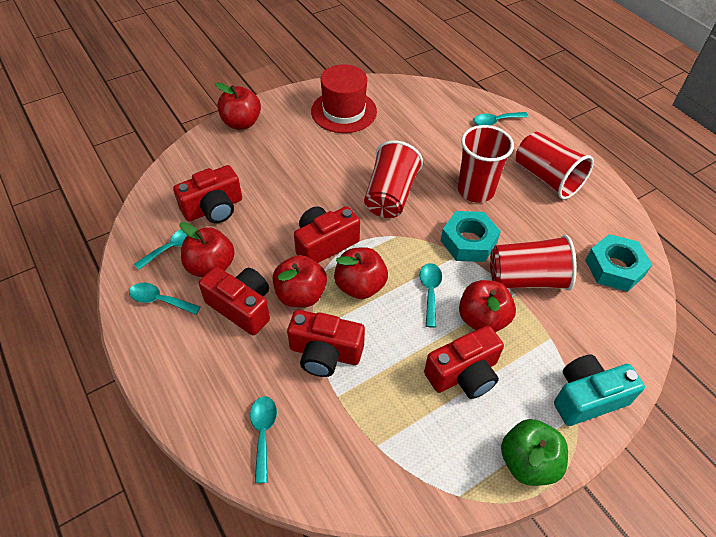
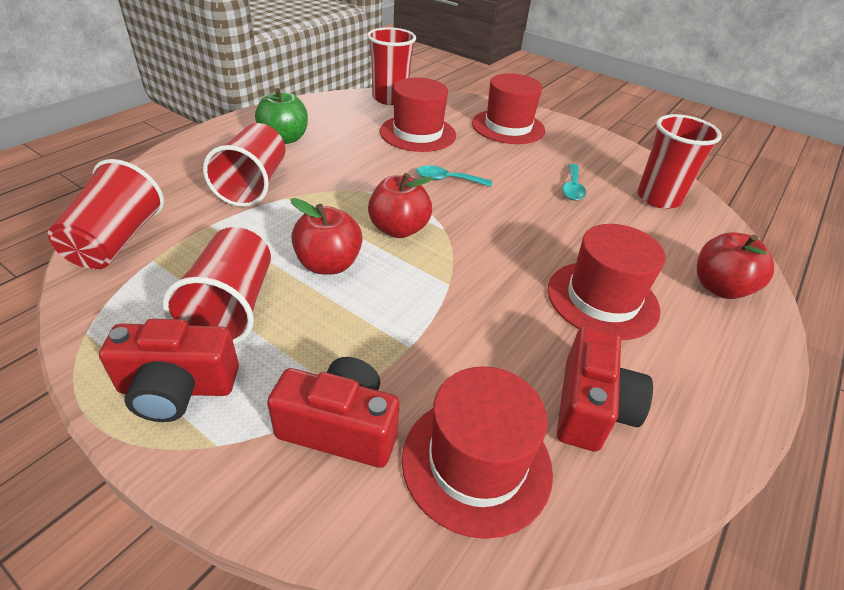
red apple: [180,222,235,277] [215,82,261,129] [273,255,327,307] [334,247,388,299] [459,280,516,332] = 5 -> [290,198,363,275] [368,173,434,238] [697,232,774,299] = 3
red camera: [173,165,242,223] [199,267,270,335] [287,310,365,377] [294,206,360,263] [424,325,504,399] = 5 -> [99,319,239,422] [267,357,399,468] [557,325,653,452] = 3
red cup: [364,140,423,218] [457,125,514,203] [490,235,577,291] [516,132,594,200] = 4 -> [48,159,164,269] [163,227,271,344] [203,123,286,207] [367,27,416,105] [637,114,722,209] = 5
red hat: [311,64,377,133] = 1 -> [380,78,456,152] [402,366,553,539] [472,73,545,144] [548,224,666,340] = 4
turquoise camera: [554,354,645,426] = 1 -> none = 0
turquoise nut: [441,211,501,262] [585,234,652,292] = 2 -> none = 0
turquoise spoon: [129,283,201,315] [134,228,198,270] [250,396,277,483] [420,263,442,328] [474,112,529,126] = 5 -> [417,166,492,187] [562,164,586,201] = 2

